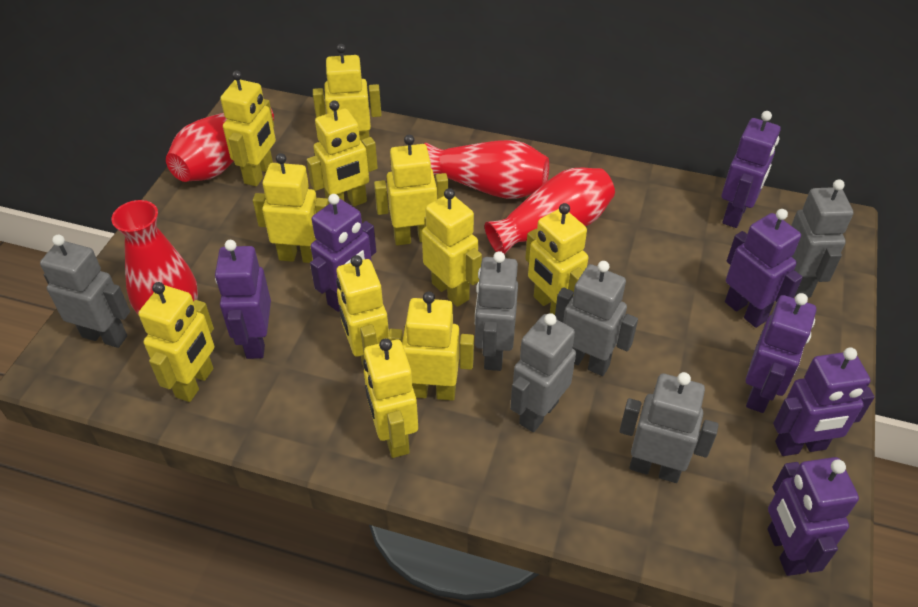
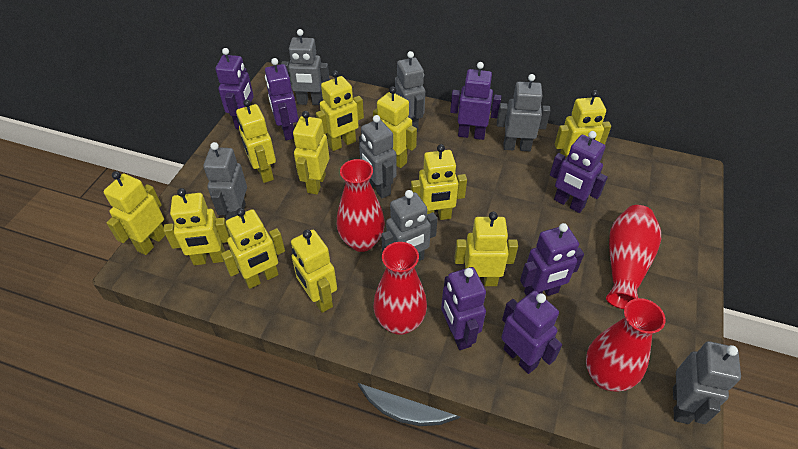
grey robot: [40,235,130,348] [475,251,518,371] [510,313,576,432] [555,261,638,376] [620,372,719,483] [791,180,853,298] = 6 -> [203,142,247,220] [281,29,330,105] [359,115,397,198] [381,190,437,261] [395,51,425,132] [497,74,551,151] [673,341,741,424] = 7

